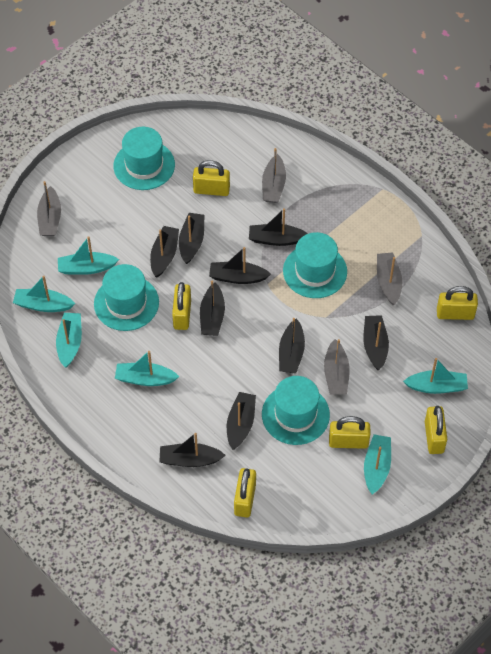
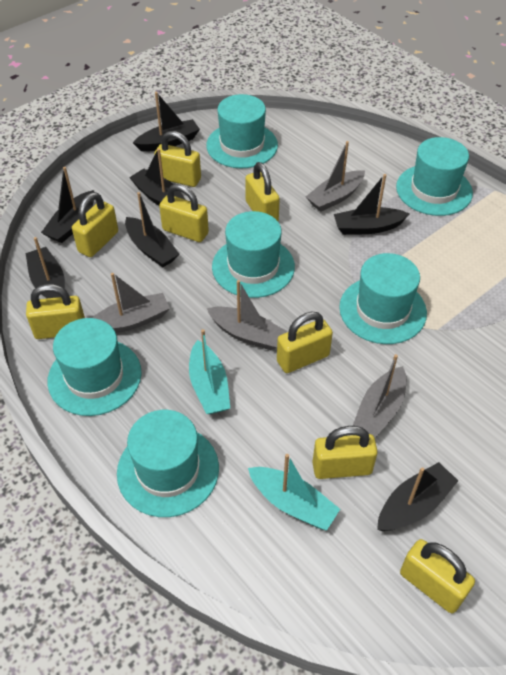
black boat: [150,226,179,278] [159,433,226,467] [179,213,204,264] [200,280,225,336] [209,247,271,284] [227,392,256,450] [249,208,308,246] [279,318,305,374] [363,315,389,370] = 9 -> [26,237,65,298] [41,167,94,243] [125,192,179,268] [129,148,185,206] [133,92,200,152] [334,174,410,235] [377,462,458,531] = 7
turquoise boat: [13,276,75,312] [56,313,82,368] [58,236,119,275] [115,351,179,386] [364,434,391,494] [403,358,468,394] = 6 -> [189,329,230,414] [248,454,340,531] = 2
turquoise hat: [94,264,159,331] [114,127,175,190] [262,376,330,445] [283,232,347,298] = 4 -> [47,318,142,416] [117,410,219,517] [206,94,278,168] [212,211,295,298] [339,253,427,344] [396,137,473,216] = 6
yellow padlock: [172,282,191,330] [193,160,230,196] [234,468,256,518] [329,416,370,449] [425,406,447,454] [437,286,478,320] = 6 -> [26,284,85,339] [72,192,118,257] [154,131,201,187] [159,184,209,242] [245,162,280,221] [277,312,333,373] [313,426,378,479] [400,539,475,613] = 8

